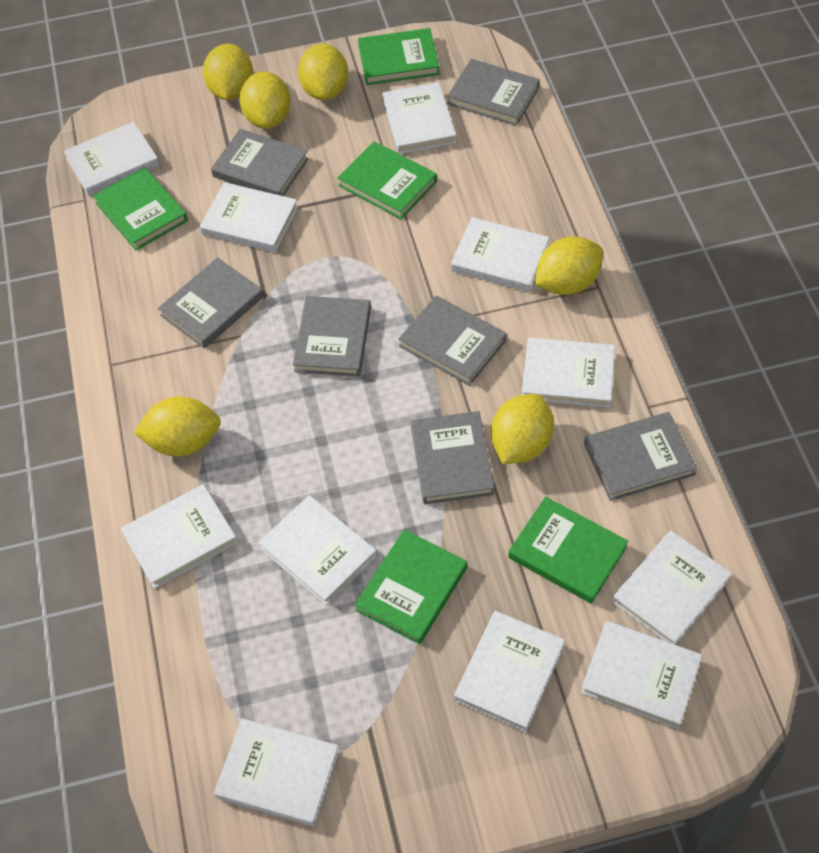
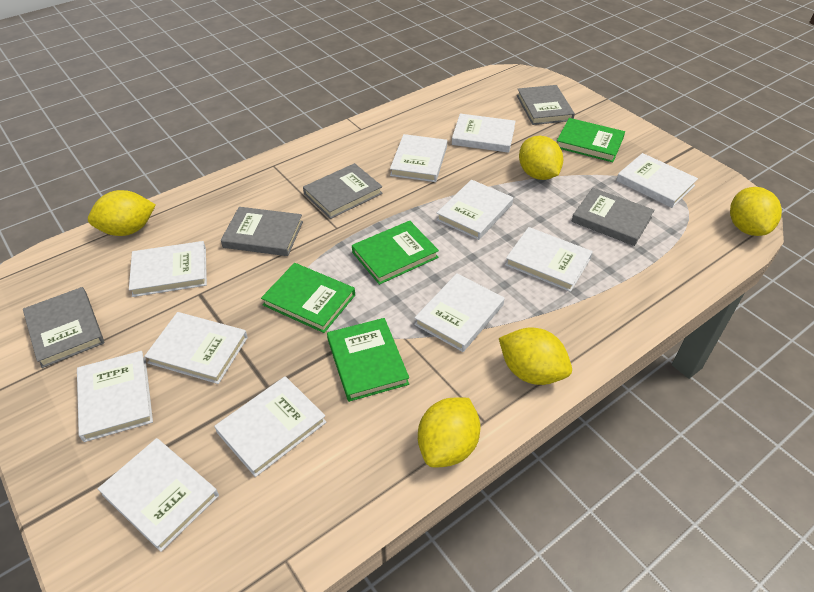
green book: [93,167,188,250] [338,141,437,219] [355,529,467,644] [358,28,440,85] [508,497,628,603] = 5 -> [261,263,355,333] [327,318,409,402] [352,221,439,285] [557,118,625,162] = 4
grey book: [158,258,264,349] [211,129,309,196] [293,296,371,377] [398,296,507,386] [411,411,494,504] [447,59,540,126] [584,412,698,501] = 7 -> [23,287,104,368] [221,207,303,256] [303,163,383,219] [517,85,575,125] [572,188,654,246] = 5
yellow lemon: [134,396,221,457] [203,44,253,100] [239,71,291,129] [298,44,348,100] [491,394,554,464] [535,237,603,295] = 6 -> [88,190,156,236] [418,397,481,468] [499,327,572,385] [519,136,563,180] [730,187,782,236] = 5

